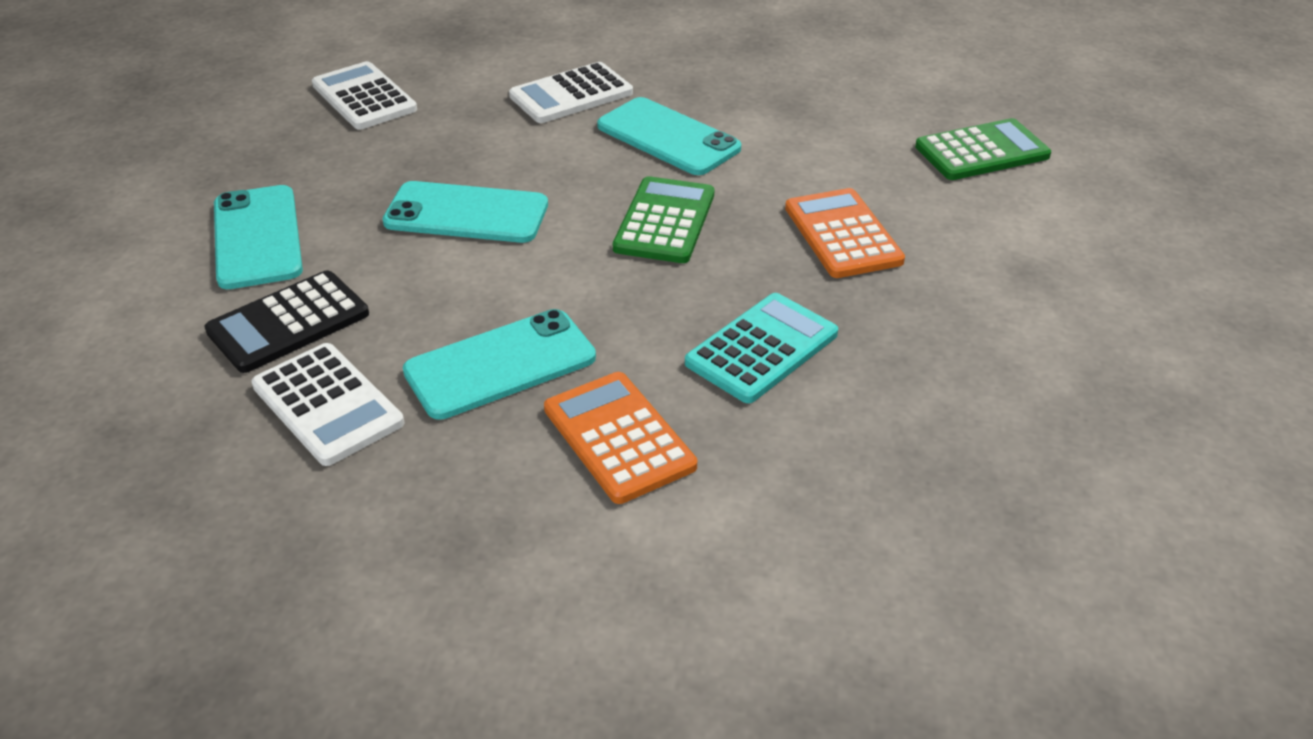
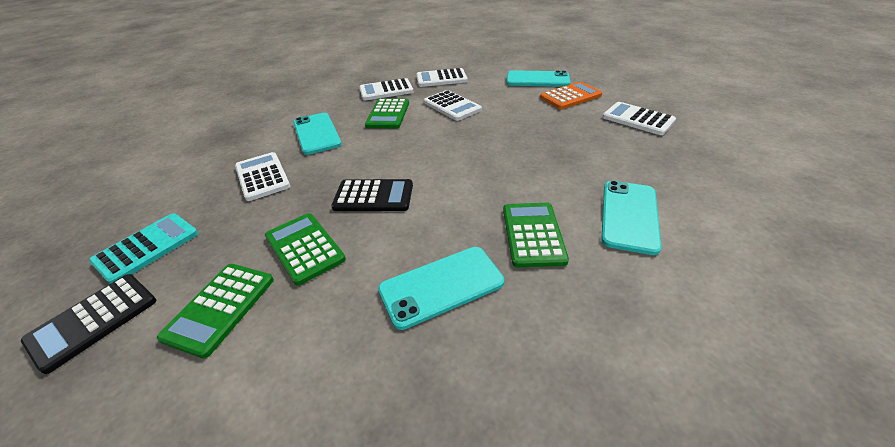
black calculator: [204,271,369,373] = 1 -> [21,274,156,374] [331,179,413,211] = 2
green calculator: [613,176,715,263] [915,118,1051,180] = 2 -> [157,264,274,359] [265,213,346,286] [365,98,409,128] [503,203,569,267] = 4
orange calculator: [544,372,697,504] [785,188,905,278] = 2 -> [540,82,602,109] = 1
white calculator: [251,343,404,466] [312,61,417,130] [509,62,633,123] = 3 -> [235,152,290,201] [359,78,414,101] [416,68,468,87] [424,90,482,121] [602,102,676,135] = 5

